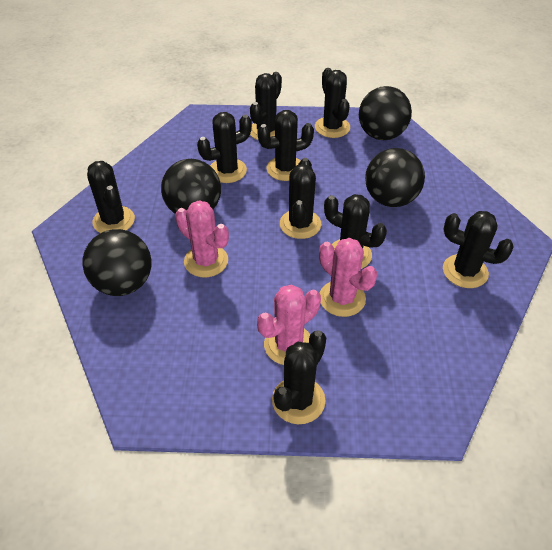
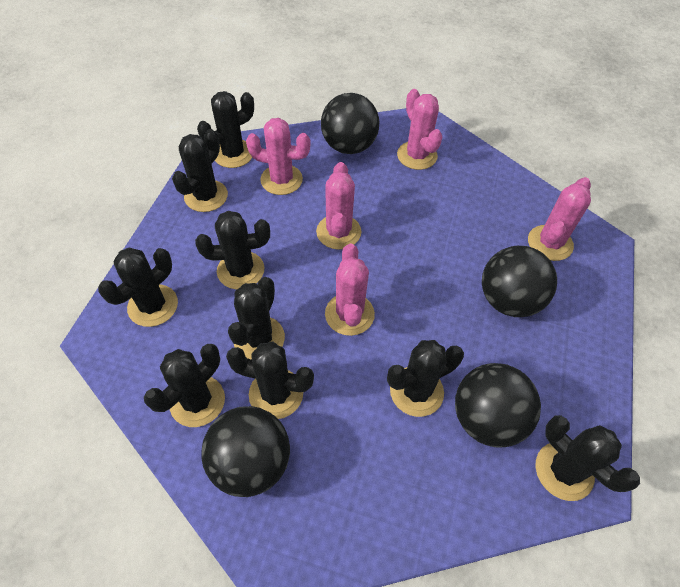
pink cactus: [175,200,229,277] [257,285,321,365] [319,238,377,317] = 3 -> [246,118,311,195] [316,162,361,250] [325,244,375,336] [397,89,442,170] [528,177,591,261] = 5

